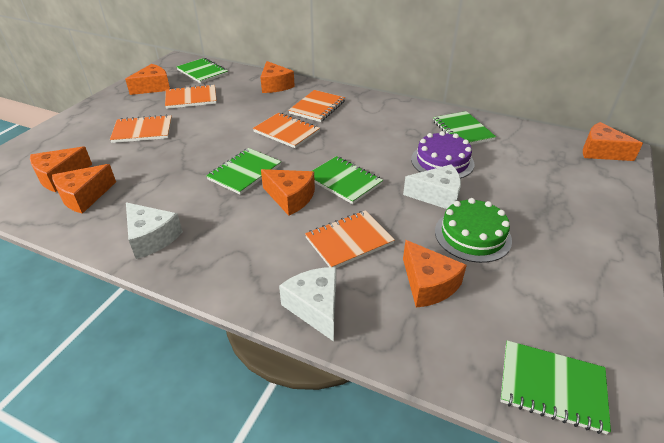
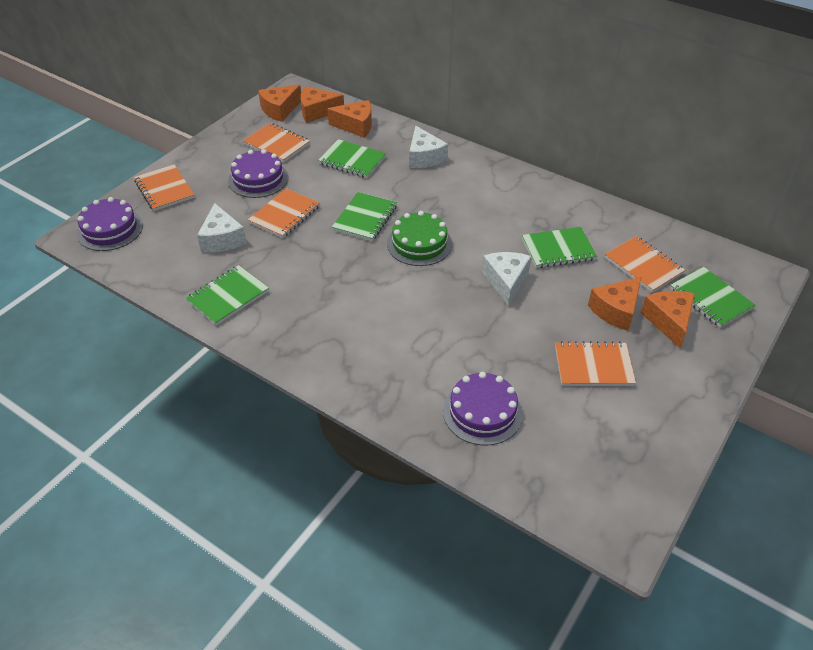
orange cheese: [30,146,92,192] [52,164,116,214] [125,64,170,95] [260,61,295,93] [261,169,315,216] [403,240,467,308] [583,122,643,161] = 7 -> [258,84,301,122] [301,86,344,123] [327,100,372,138] [588,277,642,331] [641,291,695,348] = 5
purple cake: [411,131,475,179] = 1 -> [77,197,143,251] [228,149,288,198] [443,372,523,445] = 3

